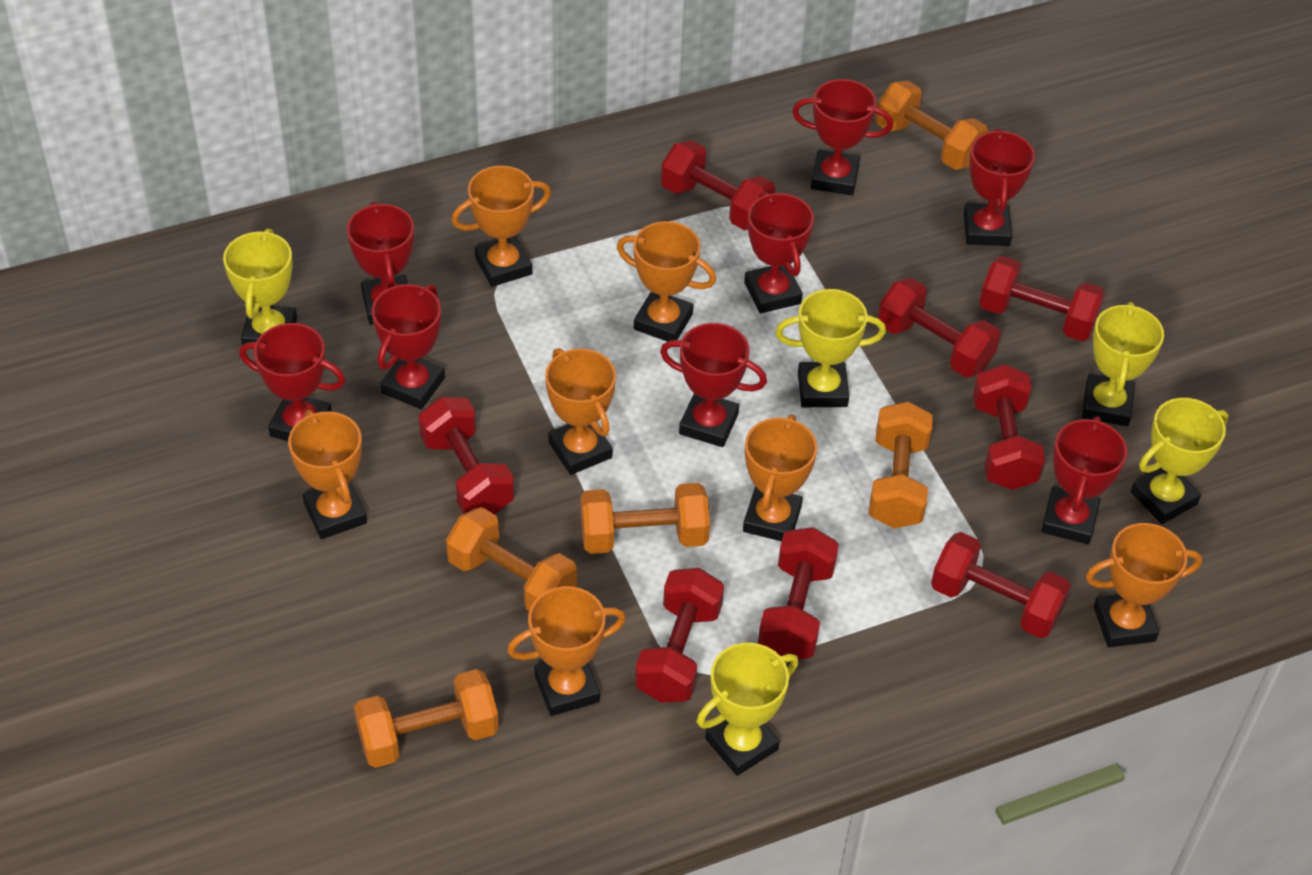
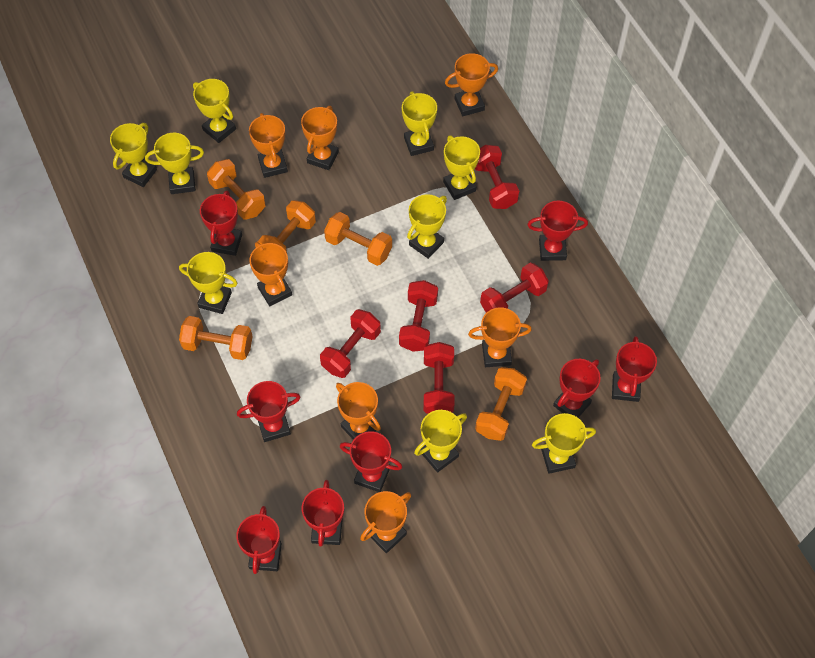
red dumbbell: [418,397,514,514] [635,568,724,703] [661,140,775,230] [758,527,839,659] [878,278,1000,377] [931,532,1071,638] [973,364,1045,490] [979,256,1105,341] = 8 -> [320,309,381,378] [399,280,438,352] [424,342,454,414] [475,145,519,209] [480,263,549,313] = 5
yellow trophy: [223,229,297,345] [697,643,798,776] [775,289,886,407] [1082,302,1164,426] [1131,398,1229,524] = 5 -> [110,123,157,187] [145,133,204,194] [179,252,238,314] [193,79,236,143] [402,91,437,156] [407,194,447,259] [414,410,467,472] [443,135,480,200] [532,413,596,474] = 9

